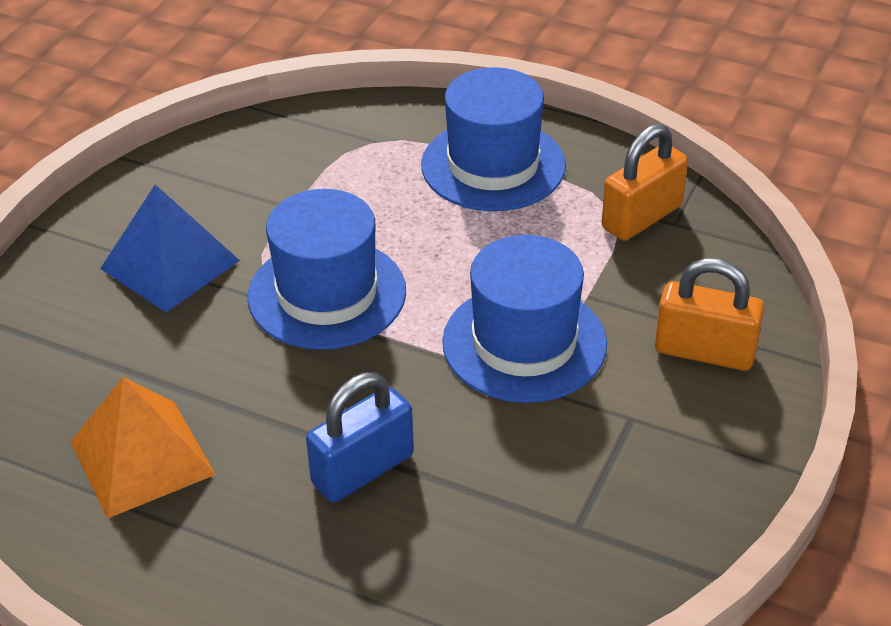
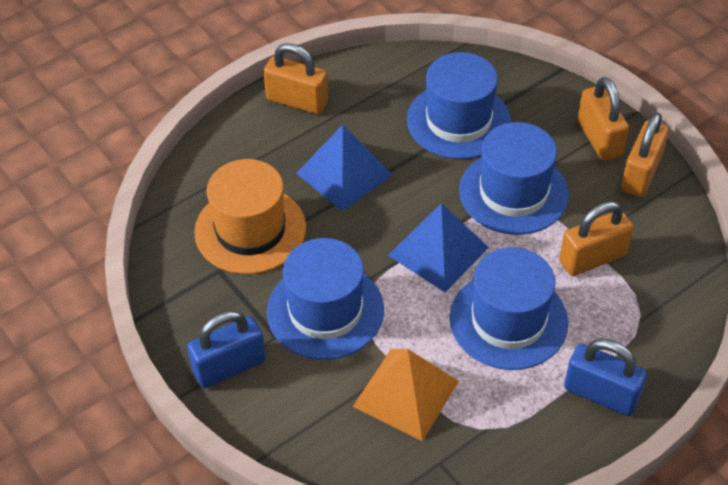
blue hat: [248,189,406,350] [421,67,566,211] [442,235,607,403] = 3 -> [267,238,384,360] [407,52,511,159] [450,247,568,370] [459,122,569,235] = 4
blue padlock: [306,373,414,502] = 1 -> [187,311,266,388] [564,339,647,416] = 2
blue pyramid: [100,184,240,313] = 1 -> [296,125,393,212] [388,203,489,292] = 2
orange hat: none = 0 -> [194,159,306,274] = 1
orange padlock: [602,124,688,241] [655,258,764,371] = 2 -> [263,43,328,114] [559,201,634,276] [578,77,629,161] [621,113,669,197] = 4

